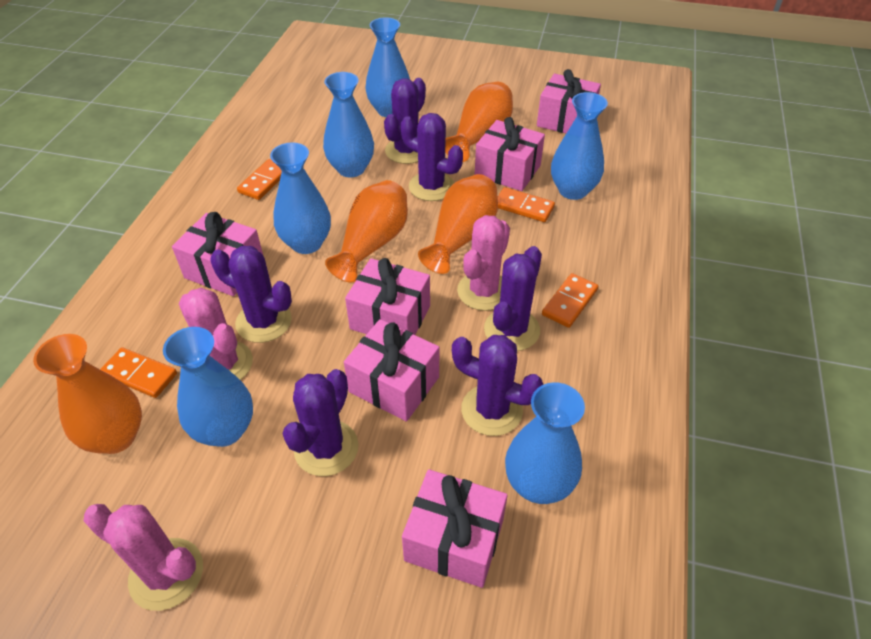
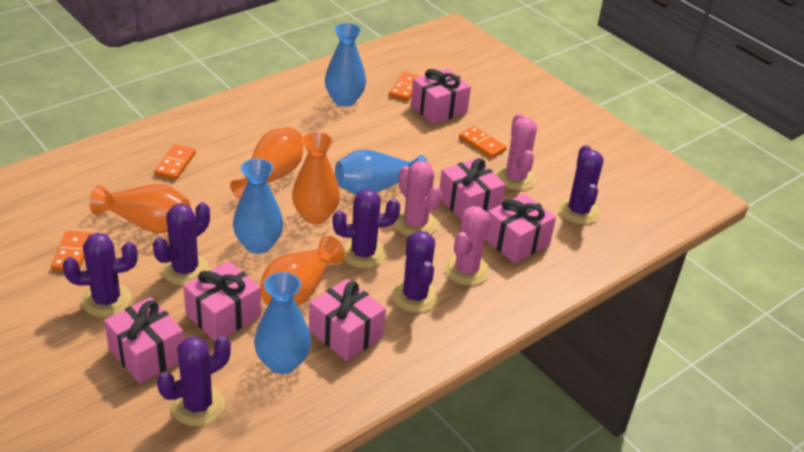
blue vase: [163,327,253,447] [270,143,331,254] [323,72,374,177] [365,17,410,117] [505,382,585,504] [551,92,608,200] = 6 -> [233,158,283,254] [254,272,311,374] [325,23,366,107] [335,149,427,194] = 4

